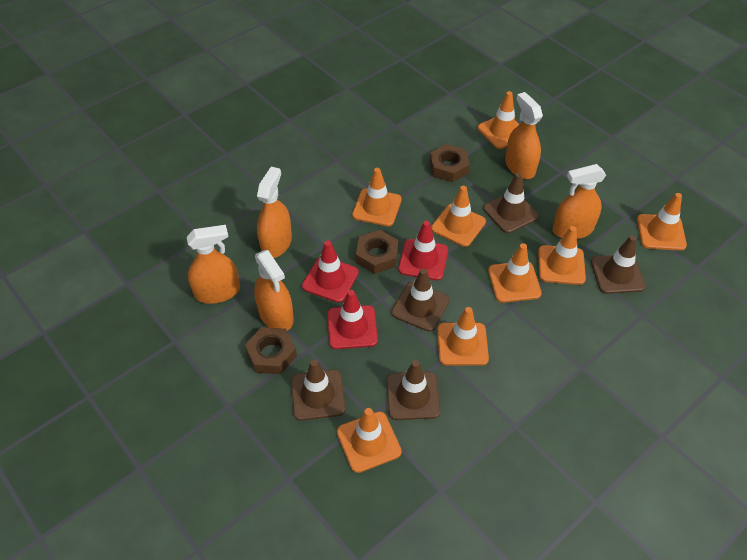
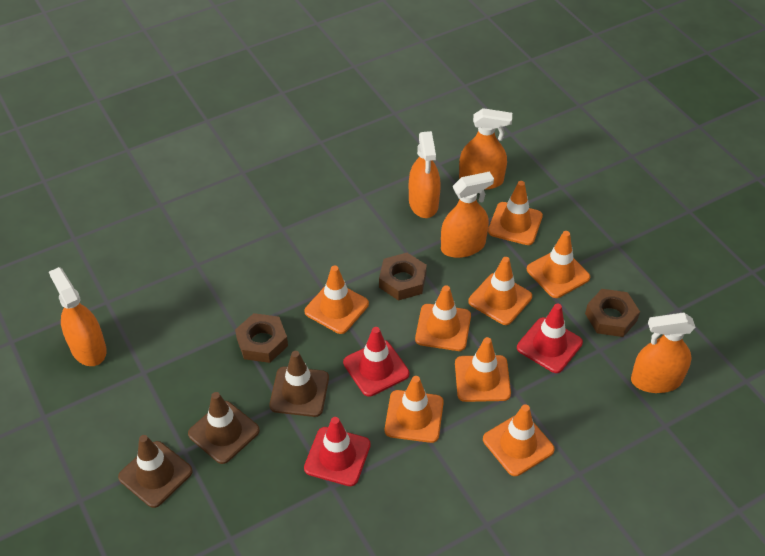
brown traffic cone: [291,359,345,421] [386,360,441,420] [391,269,450,332] [483,173,539,233] [591,235,646,294] = 5 -> [118,435,193,508] [188,392,260,464] [269,351,329,417] = 3

